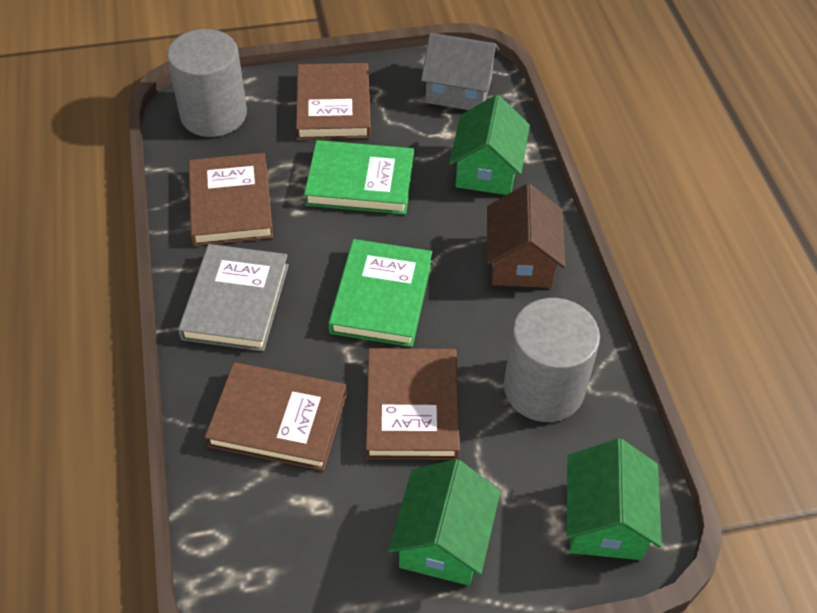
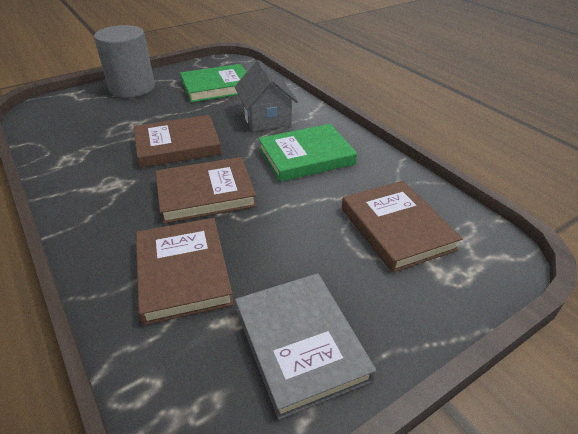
brown house: [487,183,566,288] = 1 -> none = 0
green house: [388,459,501,586] [449,95,530,195] [567,438,662,560] = 3 -> none = 0
grey cylinder: [167,29,247,137] [504,298,600,422] = 2 -> [94,25,155,98] = 1

